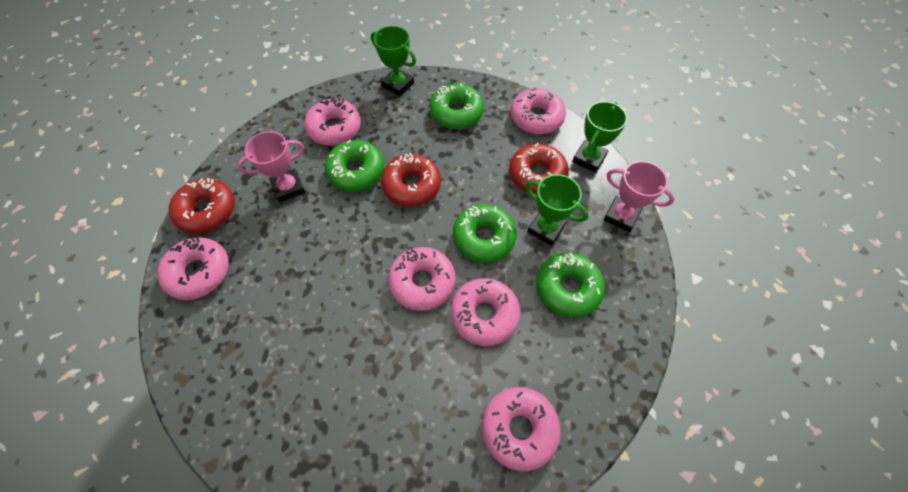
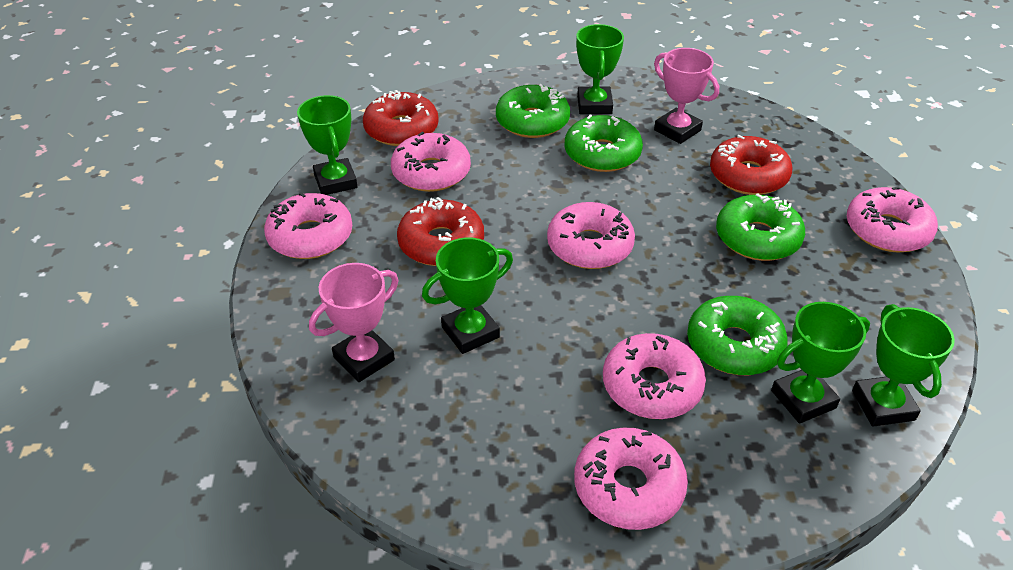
green trophy: [371,26,416,96] [525,174,589,246] [572,101,627,173] = 3 -> [297,95,358,195] [422,238,513,354] [576,24,624,114] [771,302,870,424] [852,304,955,427] = 5

